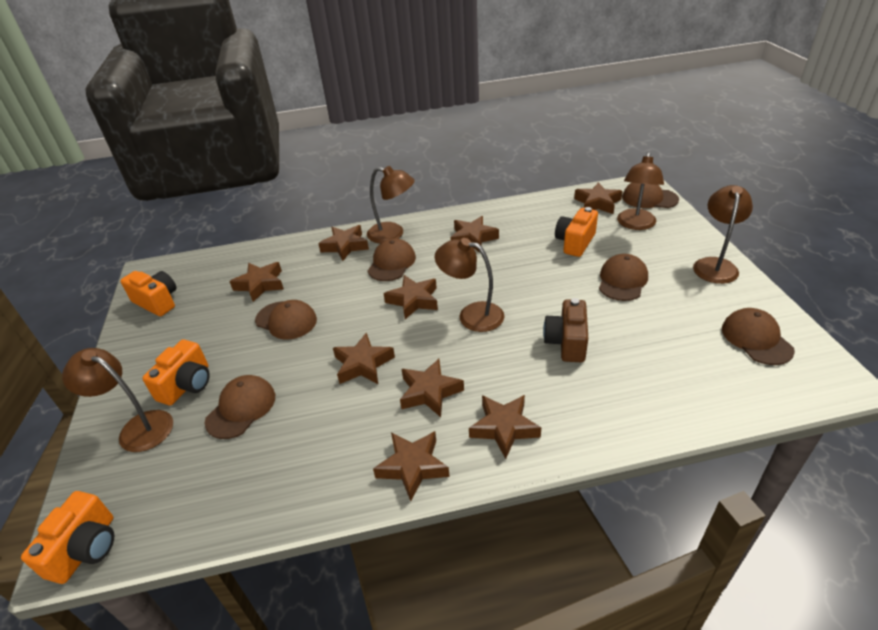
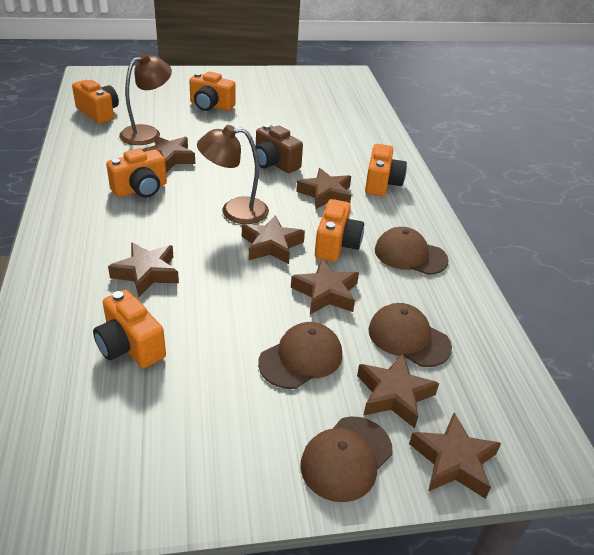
brown cap: [205,375,275,439] [255,300,317,340] [368,238,416,281] [599,254,648,301] [622,183,679,208] [722,308,795,365] = 6 -> [258,322,342,389] [300,417,393,502] [369,303,452,367] [375,227,449,275] = 4
brown lamp: [62,348,173,452] [367,166,415,243] [435,238,504,332] [617,152,664,230] [693,185,753,284] = 5 -> [119,53,172,145] [197,125,269,224] = 2
brown star: [229,262,284,302] [318,225,369,261] [333,333,395,384] [373,431,450,501] [384,275,438,319] [400,359,464,417] [451,216,499,252] [469,395,541,459] [574,182,623,214] = 9 -> [108,242,179,297] [142,136,195,173] [242,215,305,264] [291,259,359,314] [296,168,351,209] [357,353,439,428] [409,413,501,499] = 7
orange camera: [21,491,114,584] [120,271,176,316] [142,339,210,405] [555,207,598,257] = 4 -> [72,80,119,124] [93,290,166,368] [106,148,167,198] [189,71,236,111] [315,199,364,262] [365,144,407,196] = 6

